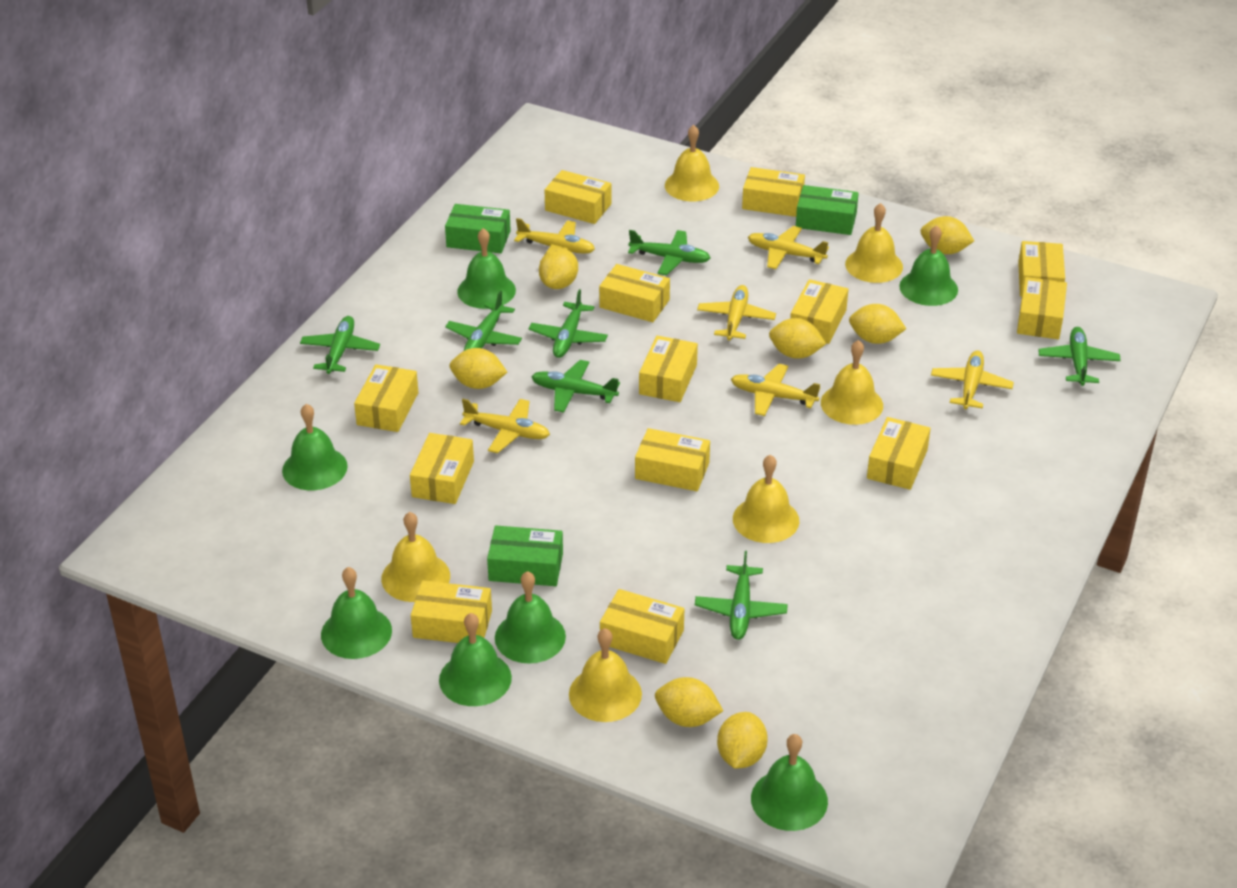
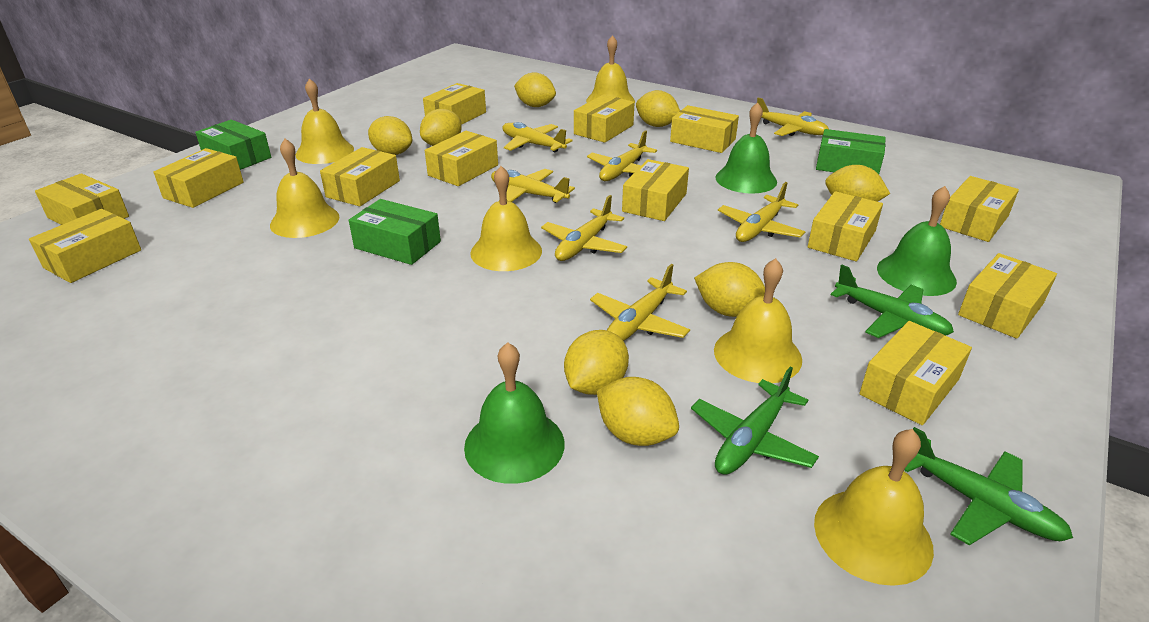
green bell: [282,404,348,490] [321,567,392,659] [439,613,512,706] [457,228,516,309] [495,571,566,664] [751,734,828,831] [899,225,958,306] = 7 -> [464,342,564,484] [716,102,777,194] [877,186,957,296] = 3
green plane: [300,316,380,374] [445,291,522,351] [529,289,608,358] [531,360,620,413] [628,230,711,275] [695,551,788,640] [1038,327,1121,386] = 7 -> [691,367,819,475] [831,265,954,338] [904,427,1073,545] = 3
yellow lemon: [450,348,507,389] [539,248,578,289] [655,677,723,727] [717,712,768,769] [769,318,826,359] [849,304,906,344] [921,216,974,254] = 7 -> [368,116,412,155] [420,109,462,146] [514,72,556,107] [564,330,629,395] [597,377,679,446] [636,90,680,127] [694,262,765,317] [825,165,890,202] = 8
yellow plane: [460,399,550,453] [514,218,595,262] [697,285,776,340] [731,364,820,416] [748,226,829,269] [931,350,1014,409] = 6 -> [491,169,575,203] [502,122,573,153] [541,195,627,261] [587,130,657,181] [590,264,690,341] [718,182,805,242] [757,98,829,136] = 7

